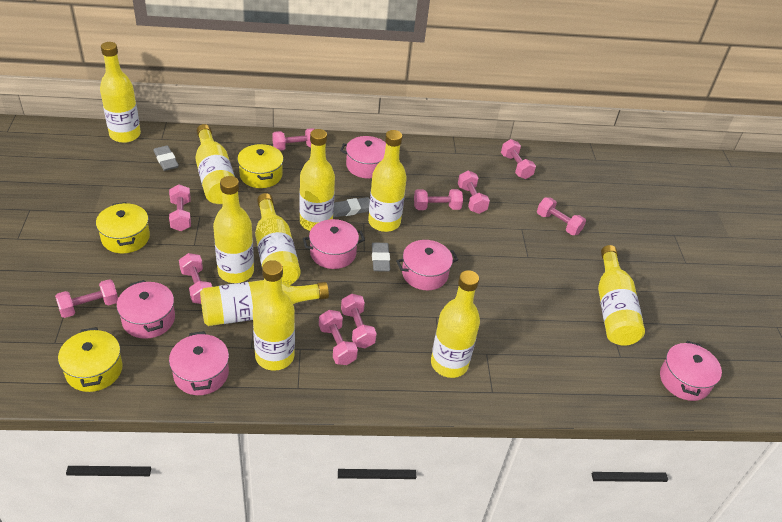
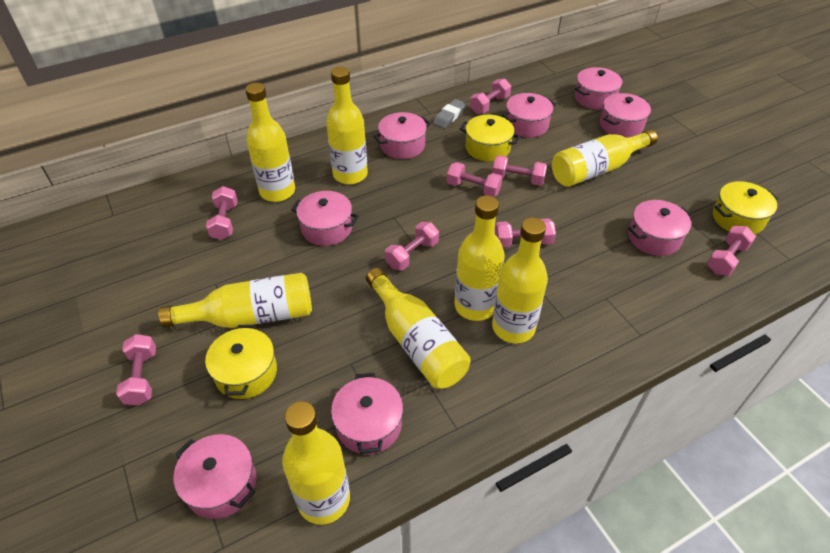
grey eraser: [153,145,179,171] [333,197,370,218] [372,243,390,272] = 3 -> [433,99,466,128] = 1
pink dumbbell: [55,279,118,318] [169,184,191,231] [179,253,212,304] [272,128,314,151] [319,310,358,365] [341,294,377,348] [414,189,463,210] [458,170,490,214] [501,139,536,179] [537,197,586,235] = 10 -> [116,334,156,406] [206,186,238,240] [385,222,439,271] [446,162,502,197] [470,78,511,114] [492,155,547,186] [495,218,556,248] [707,226,756,276] = 8
pink pot: [117,280,175,339] [169,331,229,395] [303,219,365,269] [340,136,386,178] [396,240,458,290] [660,341,722,401] = 6 -> [174,434,257,519] [291,191,359,246] [331,373,403,454] [373,112,431,159] [502,93,556,138] [575,67,622,110] [600,93,651,138] [628,200,693,256] = 8
yellow bottle: [100,42,141,143] [195,124,235,204] [200,280,329,326] [213,176,254,283] [253,260,295,371] [255,193,301,285] [299,129,335,231] [368,130,407,232] [431,270,480,378] [598,245,645,346] = 10 -> [158,273,312,328] [245,83,295,202] [282,401,350,525] [326,66,368,184] [366,268,471,388] [455,195,505,321] [492,217,548,343] [552,129,658,187] = 8

